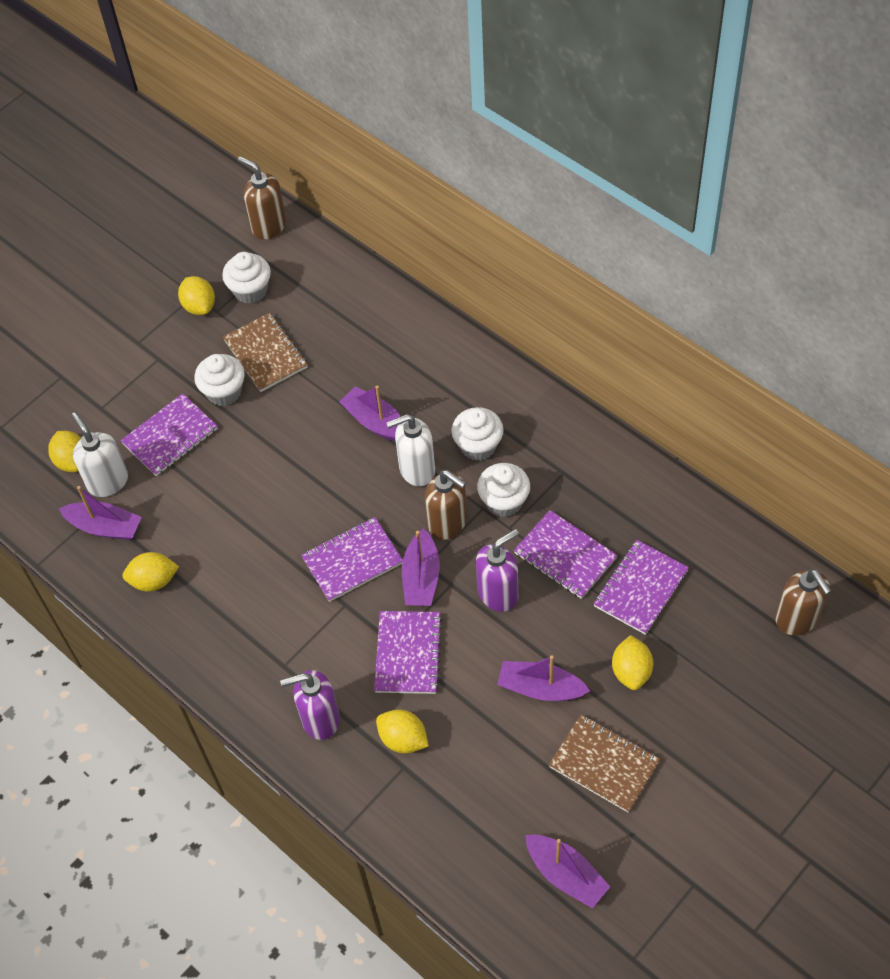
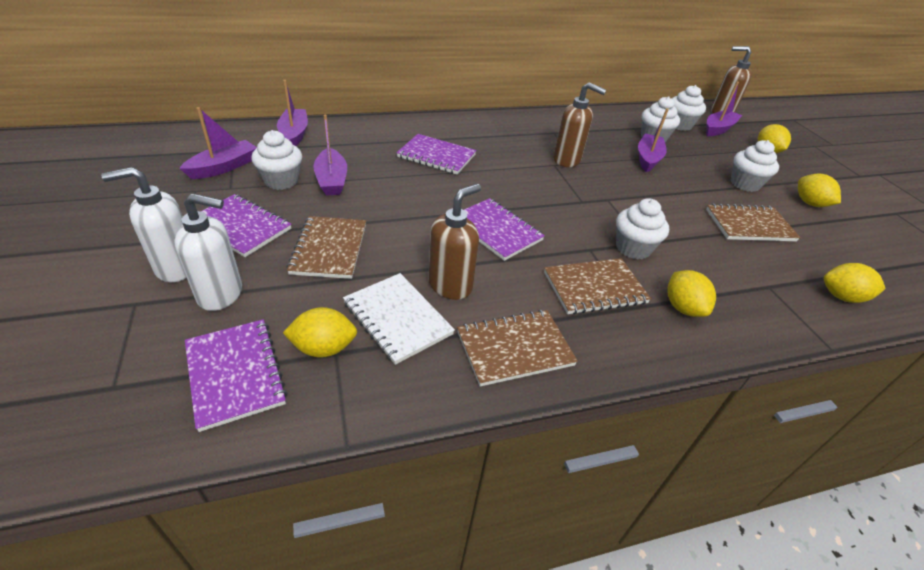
brown notebook: [223,313,308,392] [549,714,661,813] = 2 -> [286,216,366,279] [457,310,578,386] [544,258,651,315] [706,204,800,241] = 4
purple notebook: [120,393,218,476] [301,517,403,602] [374,611,443,694] [514,510,618,599] [593,540,689,635] = 5 -> [185,319,287,432] [200,194,291,257] [396,134,476,175] [464,198,545,261] = 4
purple soap dispenser: [280,670,340,740] [476,529,519,612] = 2 -> none = 0
white cupcake: [194,354,245,406] [222,252,271,304] [451,407,504,461] [477,463,530,517] = 4 -> [251,130,302,190] [616,198,669,260] [641,96,680,143] [672,85,706,131] [731,140,779,192] = 5
white notebook: none = 0 -> [343,273,455,365] = 1

